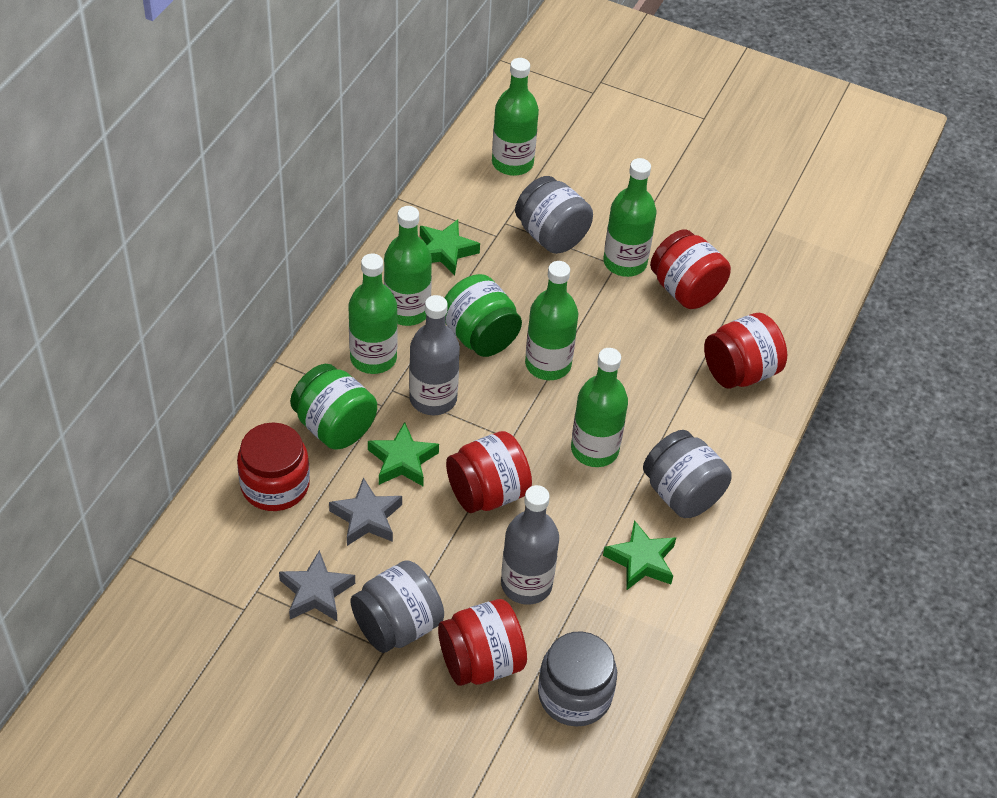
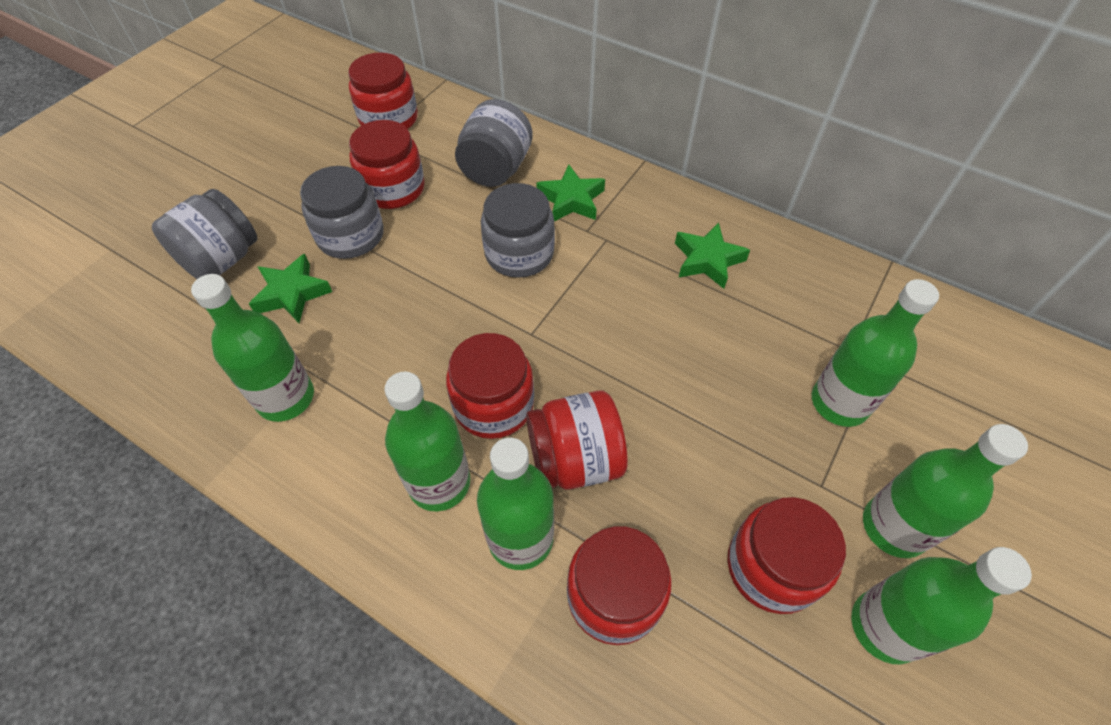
green jar: [290,364,377,450] [445,274,522,357] = 2 -> none = 0
grey bottle: [409,295,460,415] [501,485,559,605] = 2 -> none = 0
grey star: [279,550,355,621] [329,478,402,546] = 2 -> none = 0
red jar: [237,423,310,511] [438,599,527,686] [446,431,532,513] [650,230,731,309] [704,313,787,389] = 5 -> [348,52,418,129] [349,120,425,209] [446,333,534,439] [526,390,628,490] [567,526,672,645] [728,497,846,614] = 6

